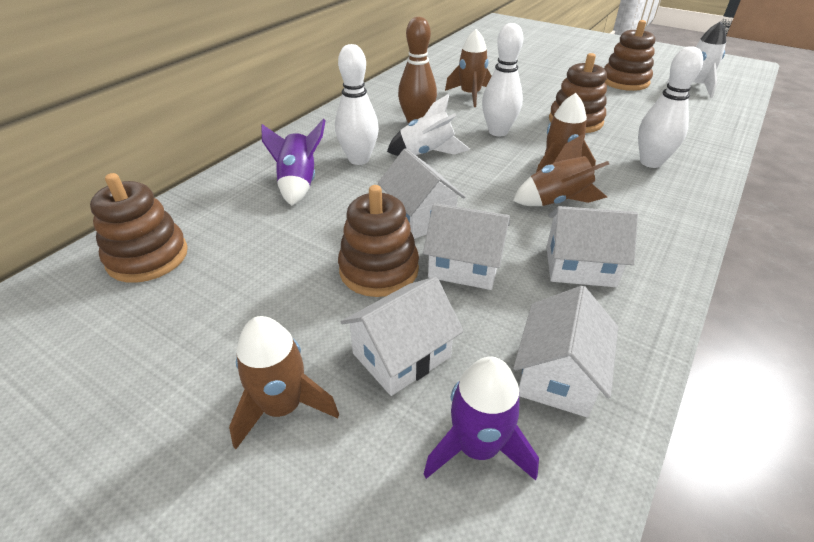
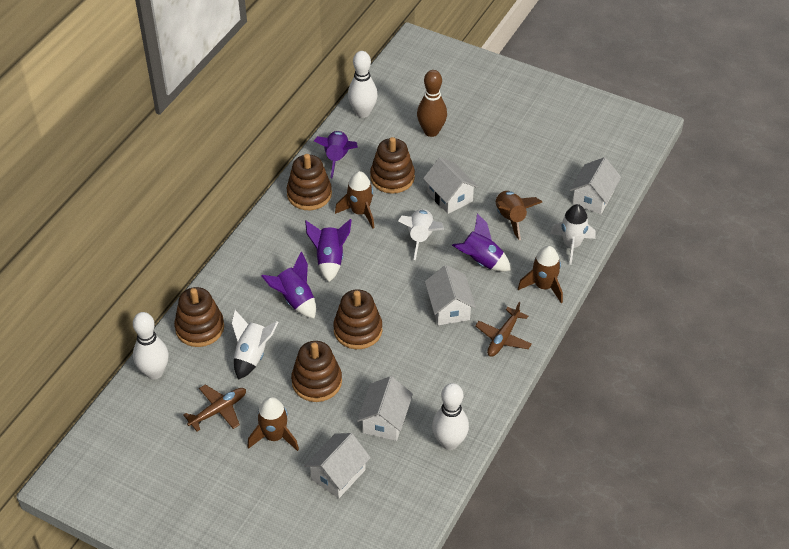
brown plane: none = 0 -> [183,385,246,431] [475,302,532,357] = 2
brown stacking toy: [90,173,188,283] [338,185,419,297] [549,53,607,133] [604,20,655,91] = 4 -> [174,287,224,347] [287,154,332,210] [291,341,342,402] [333,289,382,349] [370,137,415,194] = 5
purple rocket: [261,119,326,206] [424,357,539,481] = 2 -> [261,252,316,319] [305,219,352,282] [314,131,358,178] [452,213,511,272] = 4
white rocket: [387,94,470,156] [667,21,726,97] = 2 -> [231,310,278,380] [398,209,444,260] [550,204,596,265] = 3

